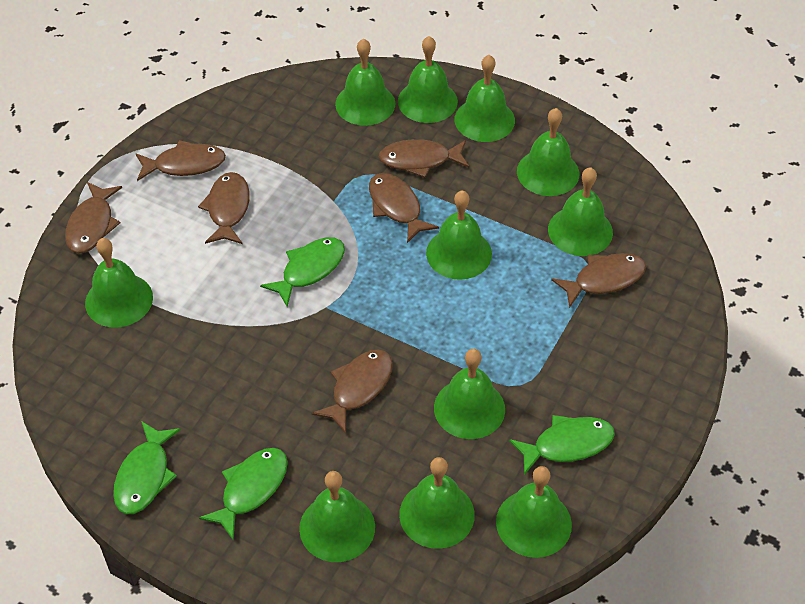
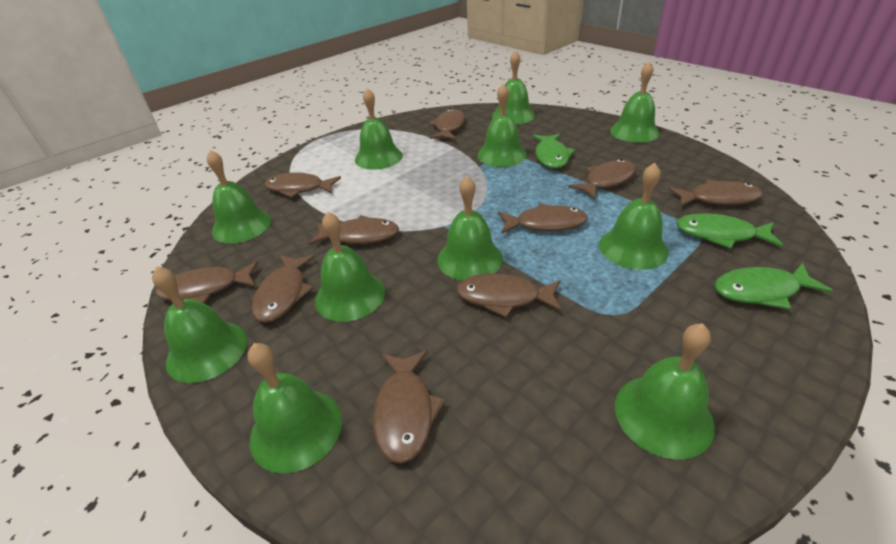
brown fish: [65,182,122,253] [135,140,226,181] [198,172,250,244] [312,350,393,434] [369,173,439,243] [379,139,469,178] [551,253,646,308] = 7 -> [155,261,258,303] [251,255,315,323] [264,172,341,198] [309,215,399,245] [373,350,445,464] [429,109,465,140] [456,273,562,318] [498,203,588,234] [568,159,636,200] [669,180,763,207] = 10
green fish: [113,421,181,514] [199,448,288,540] [260,237,345,307] [509,415,615,475] = 4 -> [533,134,575,169] [676,213,783,249] [714,263,833,310] = 3

